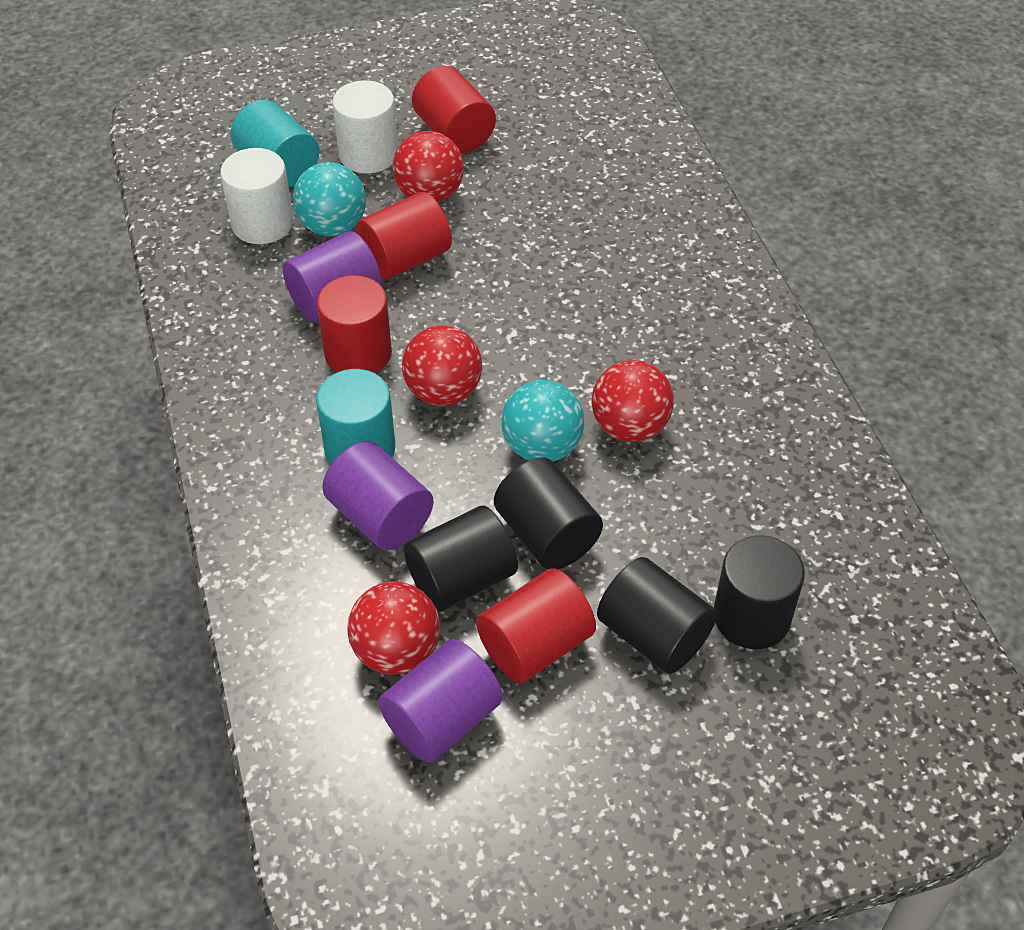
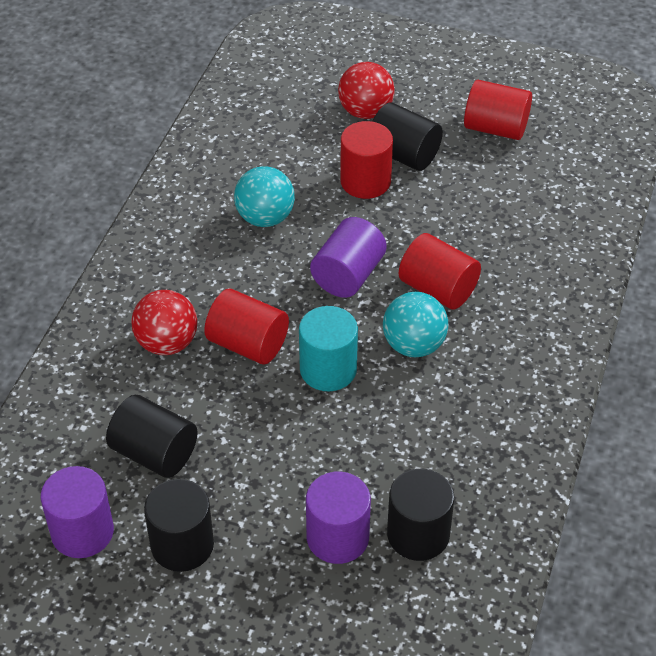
red ball: [347,582,440,675] [393,131,464,203] [402,325,482,406] [591,360,674,442] = 4 -> [131,290,197,355] [338,62,395,119] = 2
turquoise cylinder: [231,100,319,187] [316,369,395,464] = 2 -> [299,306,358,391] = 1
white cylinder: [220,148,294,244] [332,80,398,173] = 2 -> none = 0

